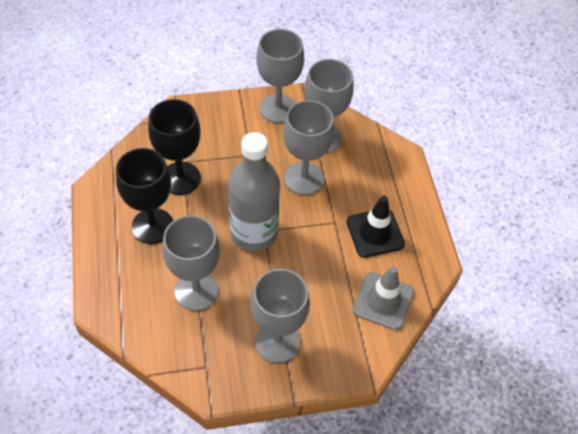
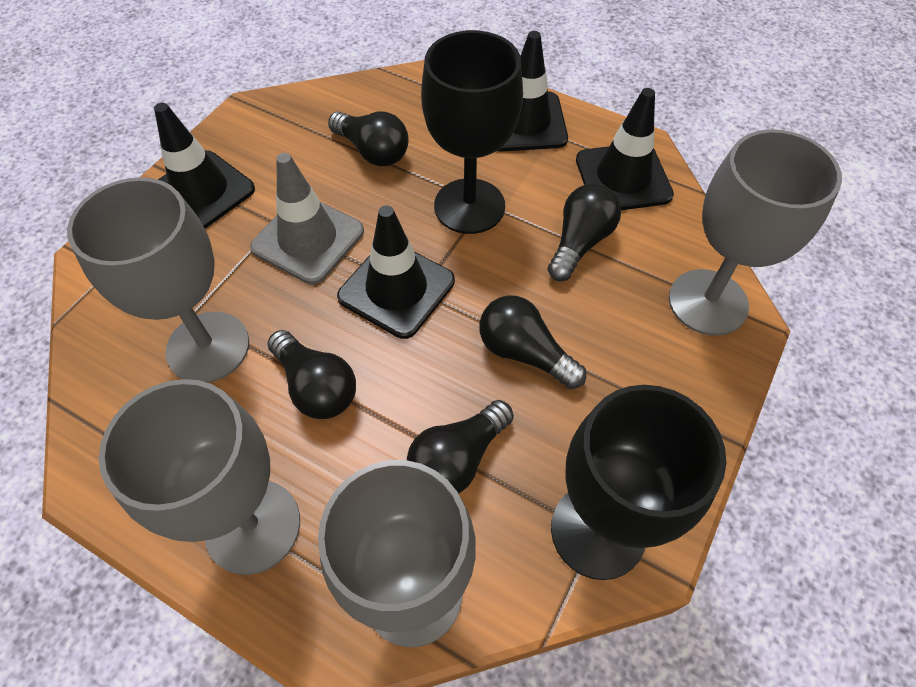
black light bulb: none = 0 -> [267,330,356,419] [328,112,408,166] [407,400,514,494] [479,295,586,389] [548,184,621,281] = 5
black traffic cone: [346,196,405,258] = 1 -> [154,103,255,229] [337,206,455,339] [498,31,568,152] [576,88,674,210] = 4
grey bottle: [228,132,280,251] = 1 -> none = 0
grey goblet: [162,215,220,311] [251,269,310,363] [257,29,304,123] [283,100,334,195] [304,59,354,153] = 5 -> [67,177,249,383] [98,379,300,575] [318,460,476,647] [669,129,842,336] = 4

